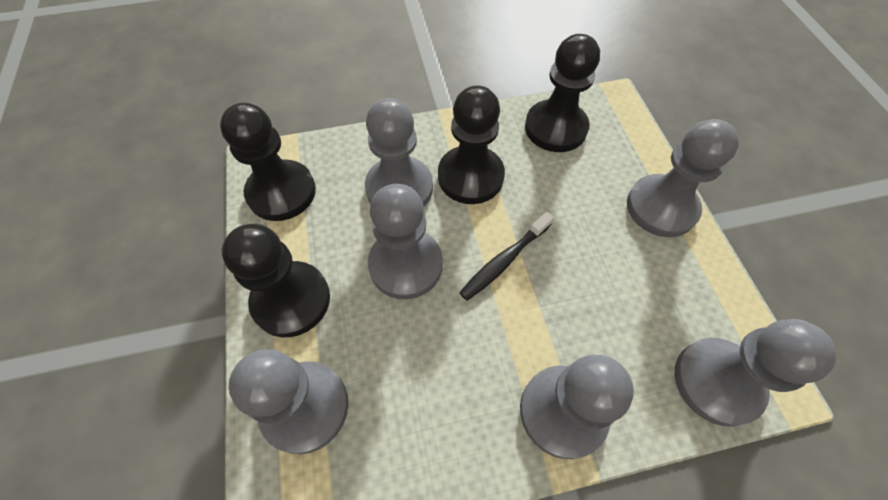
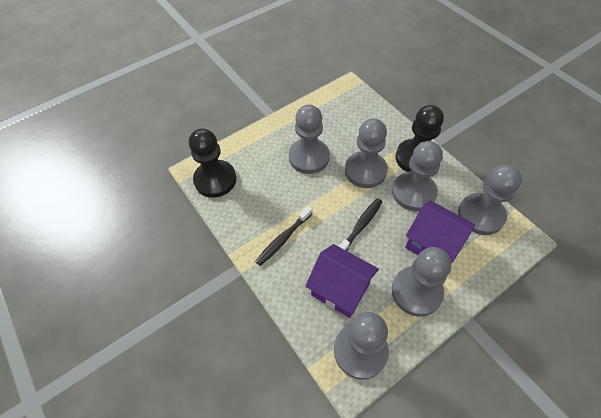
black pawn: [220,102,316,221] [222,224,330,337] [438,85,505,204] [525,34,600,152] = 4 -> [189,128,236,198] [396,105,444,172] = 2
black toothbrush: [459,211,554,301] = 1 -> [255,206,313,266] [339,198,382,251] = 2
purple house: none = 0 -> [305,244,379,318] [405,200,475,263] = 2

